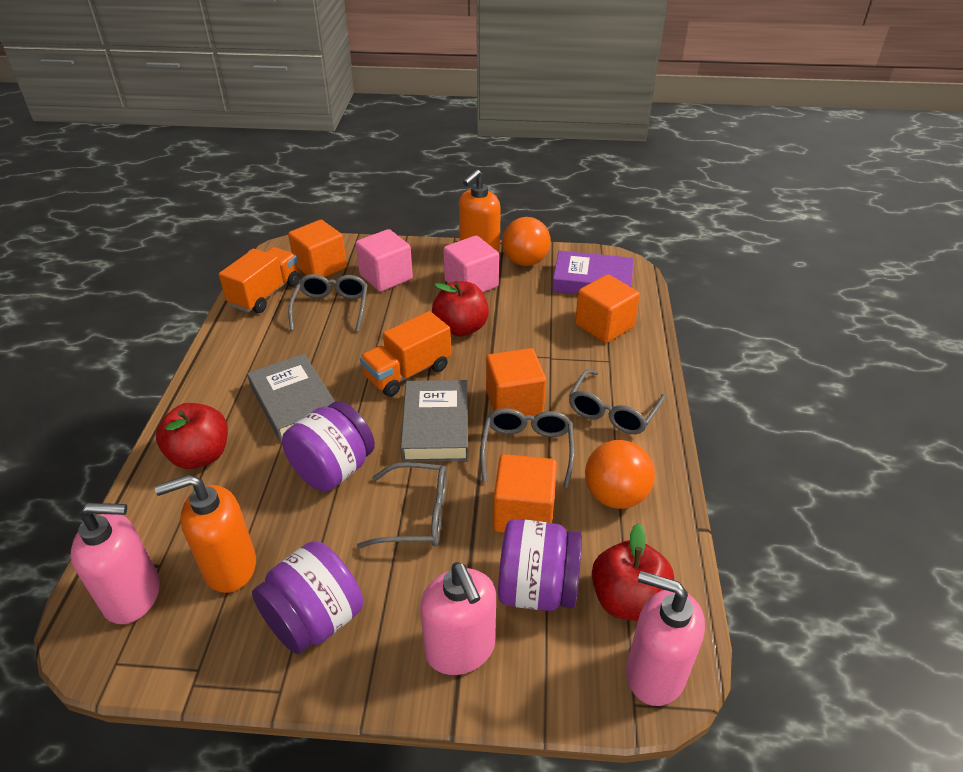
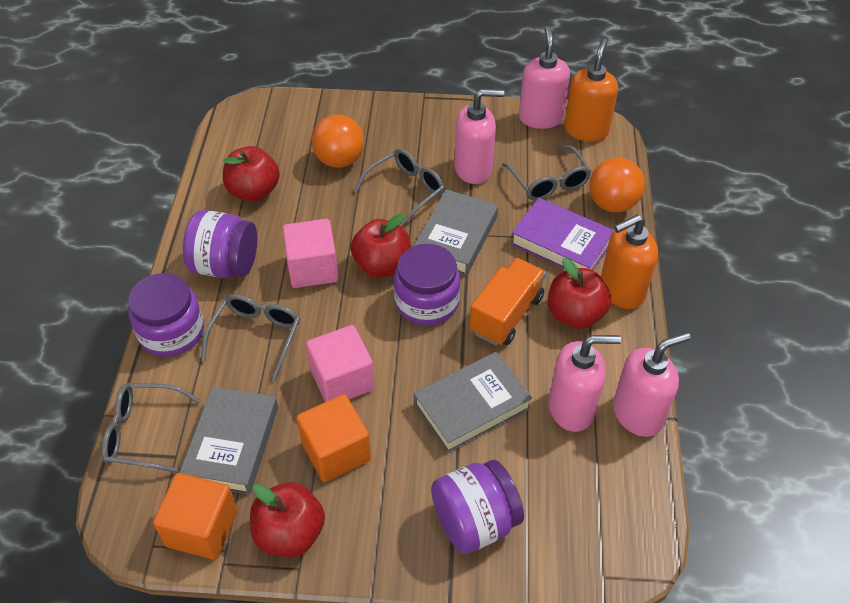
grey book: [247,354,335,443] [401,380,468,462] = 2 -> [179,387,278,495] [414,189,498,276] [414,352,532,453] = 3
orange cube: [288,220,347,277] [486,348,546,416] [493,454,557,533] [575,274,640,343] = 4 -> [153,473,238,560] [297,394,371,482] = 2
orange truck: [219,247,300,313] [360,311,451,397] = 2 -> [470,258,546,346] = 1
pink soap dispenser: [71,503,160,624] [420,562,496,675] [626,571,705,706] = 3 -> [454,89,504,184] [519,26,570,129] [549,335,621,432] [613,332,691,437] = 4
purple jar: [252,541,363,654] [282,401,375,491] [498,519,582,611] = 3 -> [128,273,204,357] [183,210,257,278] [394,244,461,325] [431,460,524,554] = 4
red apple: [156,403,228,469] [432,281,489,337] [592,523,674,621] = 3 -> [223,146,280,201] [250,482,325,557] [351,214,411,278] [548,258,611,329] = 4

